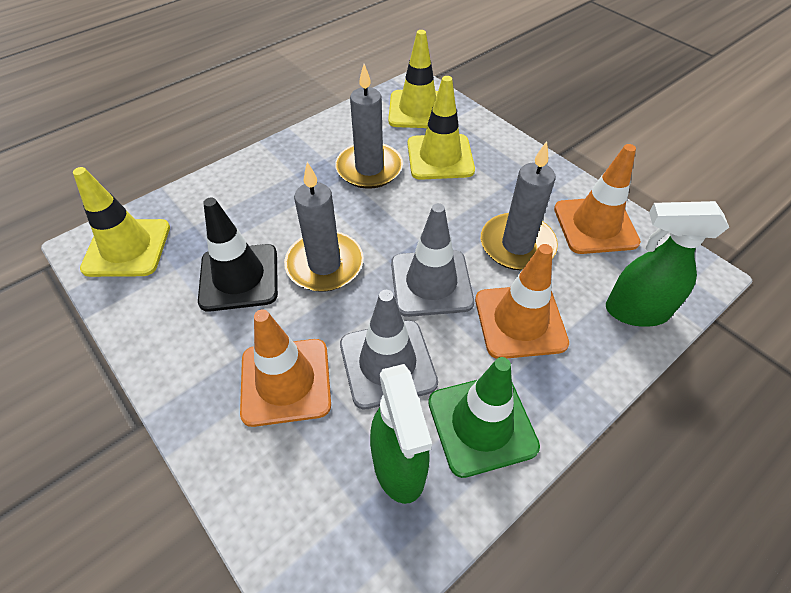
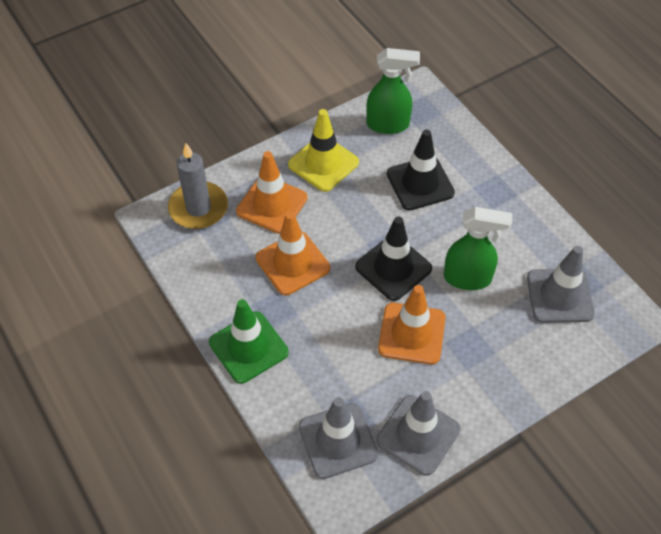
black traffic cone: [198,198,278,312] = 1 -> [355,216,432,301] [387,130,455,211] = 2
grey candle: [284,162,363,292] [335,64,403,189] [481,141,558,271] = 3 -> [168,143,228,229] = 1
grey traffic cone: [340,290,438,409] [391,203,474,317] = 2 -> [299,397,378,479] [376,391,461,476] [527,246,595,323] = 3
yellow traffic cone: [73,167,170,277] [388,30,438,128] [408,76,475,180] = 3 -> [288,109,359,192] = 1

